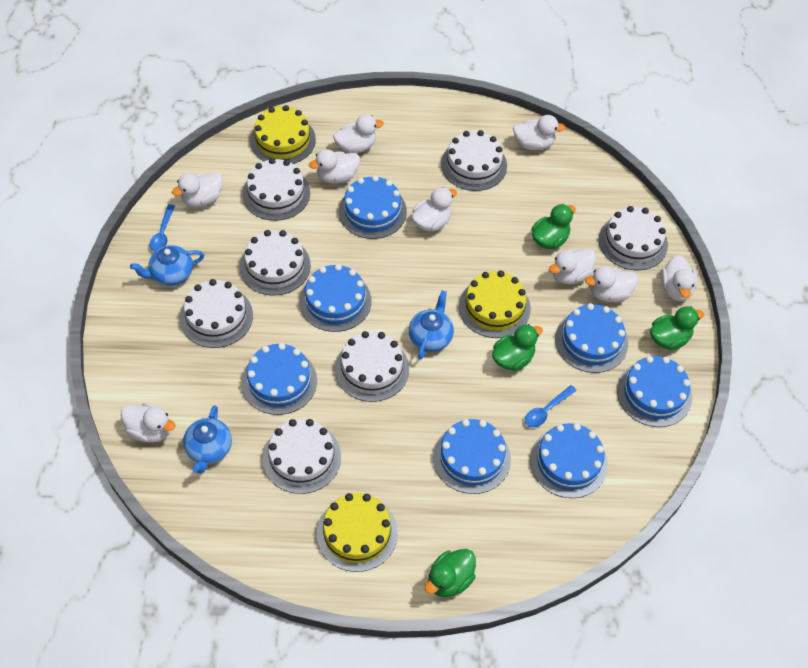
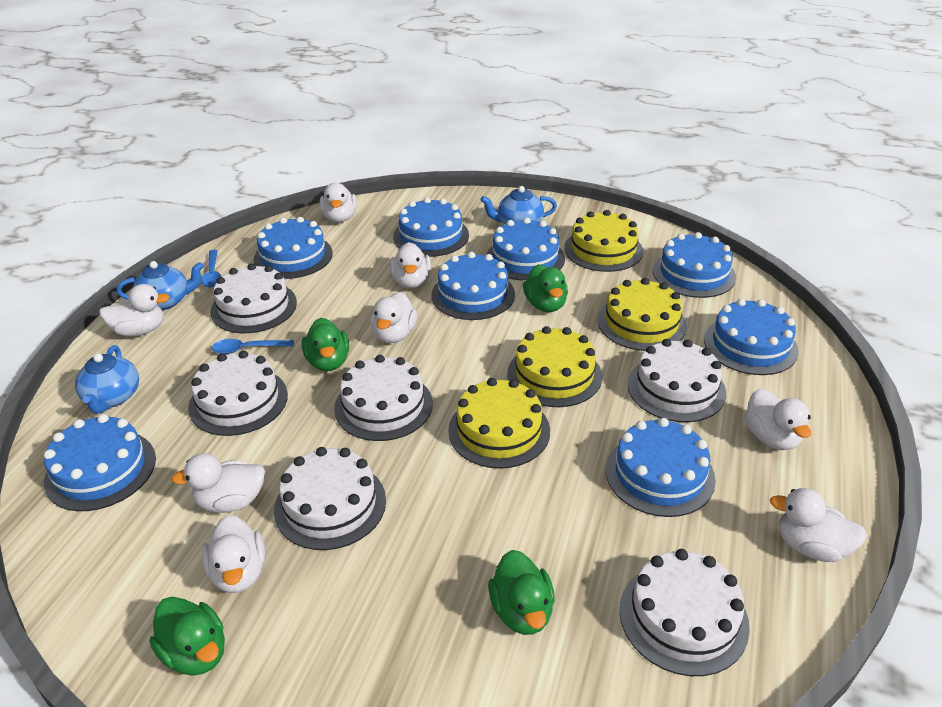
blue cake: [242,343,317,415] [300,264,371,332] [339,175,407,239] [433,419,511,494] [530,423,608,498] [555,303,628,373] [617,356,692,427] = 7 -> [44,414,156,511] [254,217,333,279] [393,197,469,257] [431,252,515,320] [486,218,565,281] [606,418,716,517] [653,232,736,298] [704,299,799,375] = 8
white cake: [180,279,253,348] [240,230,311,296] [242,158,310,221] [263,419,341,494] [335,331,409,402] [441,130,507,191] [599,206,668,270] = 7 -> [188,350,288,436] [210,264,297,333] [274,447,386,550] [334,355,433,441] [619,549,750,676] [628,339,726,422] = 6
white duck: [121,403,176,442] [172,172,223,207] [309,149,360,184] [333,114,384,153] [412,187,457,231] [513,115,566,150] [549,249,596,284] [585,266,638,302] [660,255,697,301] = 9 -> [99,284,170,336] [171,453,265,513] [202,515,265,593] [320,183,357,223] [371,292,417,343] [390,242,431,288] [744,388,811,450] [770,488,867,562] = 8
yellow cake: [250,105,316,164] [317,493,398,572] [459,271,531,338] = 3 -> [448,378,550,469] [507,326,602,407] [564,210,643,272] [598,278,687,351] = 4

